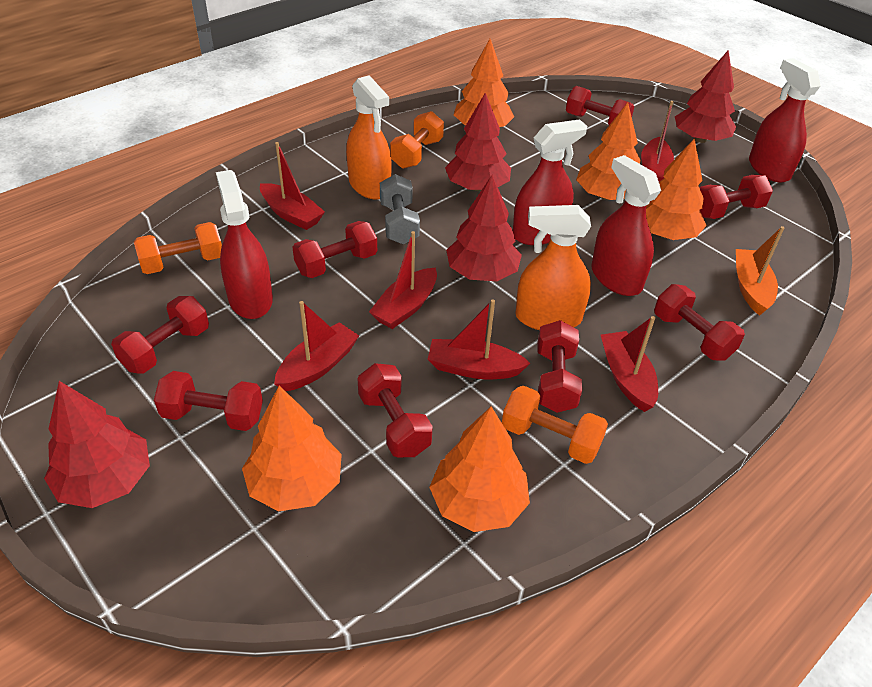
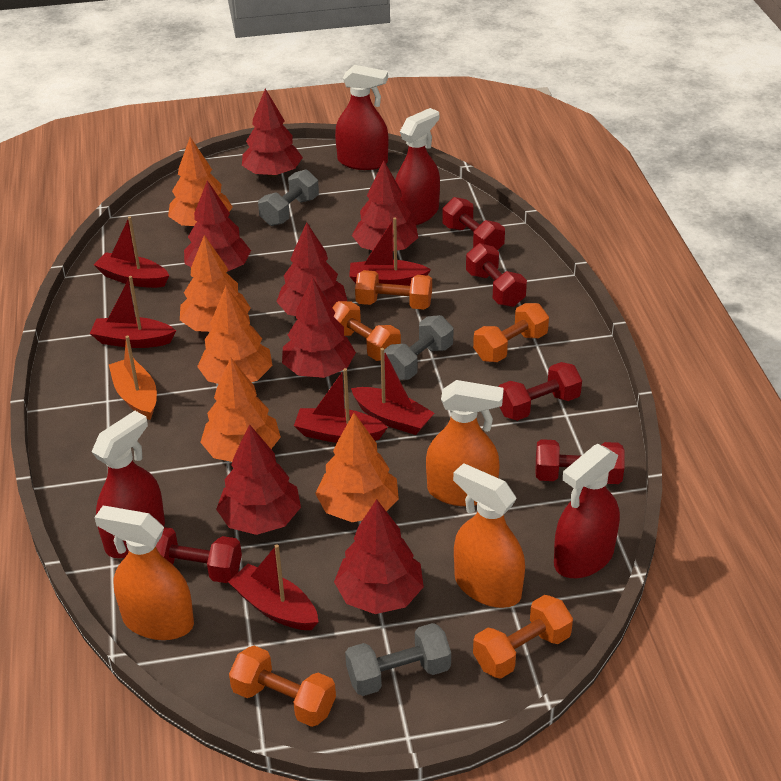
grey dumbbell: [380,174,420,244] = 1 -> [258,169,319,226] [345,623,451,696] [384,315,454,380] = 3
orange dumbbell: [134,222,222,274] [390,111,444,169] [502,386,608,464] = 3 -> [229,646,336,727] [332,301,401,361] [355,270,432,310] [473,303,549,362] [473,595,573,679] = 5
orange spray bottle: [346,75,391,200] [515,205,591,330] = 2 -> [94,506,194,640] [426,380,504,506] [453,463,525,608] = 3
red dumbbell: [111,296,209,373] [154,371,263,431] [292,221,377,278] [357,363,433,457] [537,320,582,413] [566,86,634,125] [654,284,745,360] [700,175,773,219] = 8 -> [156,527,242,583] [443,197,505,250] [466,243,527,307] [499,362,582,421] [535,439,624,484] = 5
red tree: [44,381,150,508] [445,93,511,191] [446,175,522,281] [675,50,736,143] = 4 -> [184,180,251,272] [216,424,301,535] [242,89,303,177] [276,222,347,316] [282,277,356,378] [334,499,424,614] [352,160,418,251] = 7

